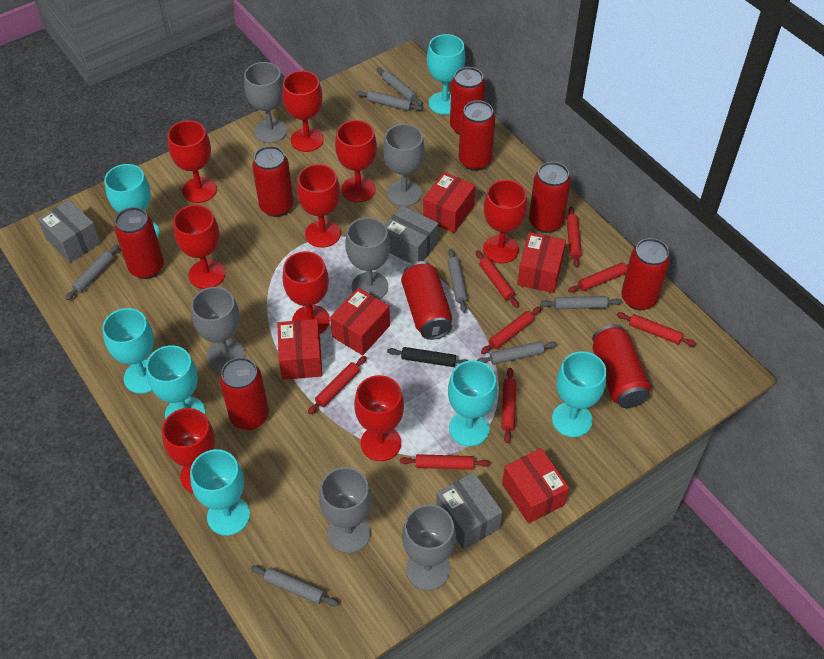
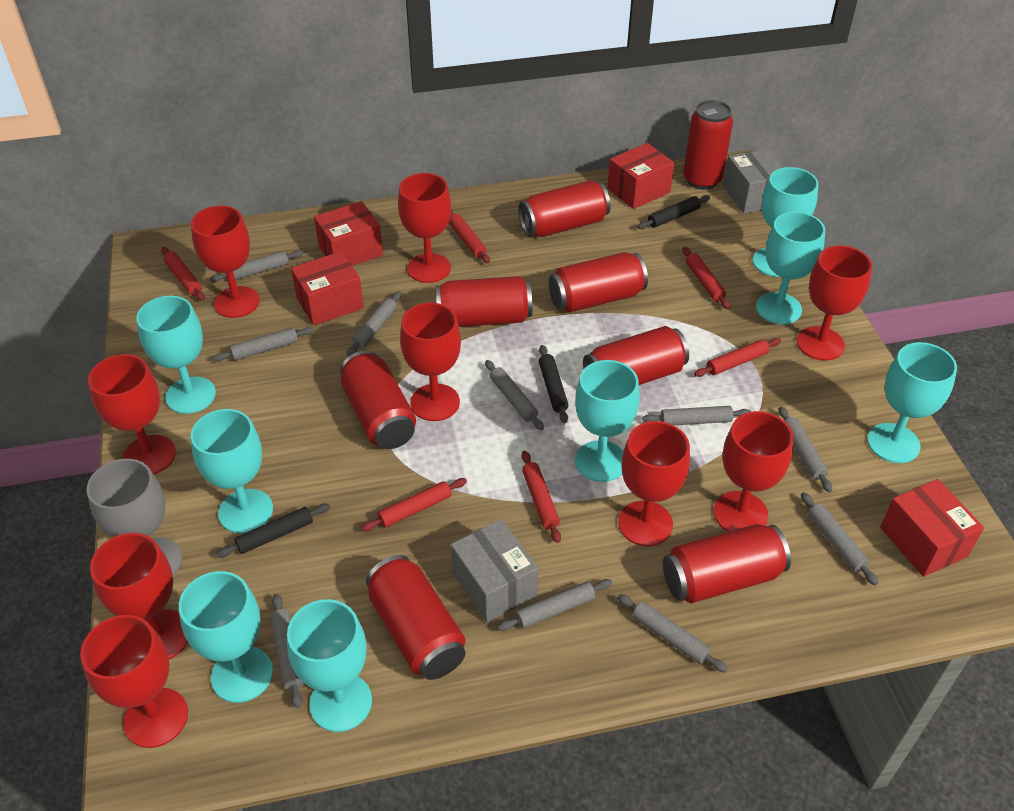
black rolling pin: [387,347,469,367] = 1 -> [216,504,330,558] [539,345,569,423] [638,195,710,229] = 3
grey box: [38,200,101,263] [385,205,438,264] [436,472,503,550] = 3 -> [451,519,538,623] [723,149,782,214] = 2
grey goblet: [191,287,245,372] [244,62,287,143] [319,467,372,553] [345,217,390,299] [383,124,425,206] [402,504,456,591] = 6 -> [86,459,182,575] = 1
grey rolling pin: [65,244,119,300] [251,565,339,606] [356,91,423,111] [377,68,423,106] [448,249,468,313] [477,341,557,365] [540,296,622,309] = 7 -> [210,250,303,282] [213,327,314,361] [270,594,304,708] [347,291,401,356] [485,360,544,430] [497,579,612,631] [617,594,728,672] [642,406,751,425] [779,406,832,492] [801,492,878,585] = 10
red box: [277,319,322,380] [330,288,390,355] [423,172,476,233] [502,448,569,524] [517,232,566,293] = 5 -> [291,251,364,326] [314,201,383,266] [607,143,674,209] [880,479,984,577] = 4
red can: [114,207,164,279] [220,357,269,430] [252,146,294,217] [401,261,452,340] [450,67,485,135] [459,100,495,171] [529,162,571,233] [592,325,650,408] [621,238,670,310] = 9 -> [340,351,416,449] [366,555,465,680] [436,276,533,327] [519,180,611,237] [549,252,648,313] [583,326,689,385] [663,524,791,603] [683,100,733,190] = 8
red rolling pin: [308,356,367,414] [400,454,490,470] [476,250,519,308] [481,307,542,354] [501,368,516,443] [566,206,582,267] [568,263,629,293] [617,312,696,346] = 8 -> [161,247,205,301] [361,478,467,531] [449,210,490,263] [522,451,561,543] [683,247,730,309] [694,338,781,377] = 6
turquoise goblet: [102,308,154,394] [104,164,160,238] [146,345,205,420] [190,449,250,536] [427,34,466,115] [448,360,497,446] [552,351,606,437] = 7 -> [136,296,216,414] [179,571,273,703] [191,409,273,534] [287,599,372,732] [575,360,639,482] [752,167,818,277] [756,212,825,324] [867,342,957,463] = 8

